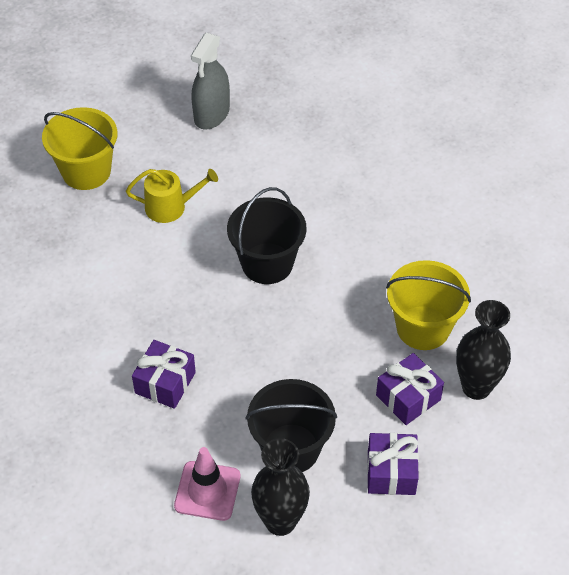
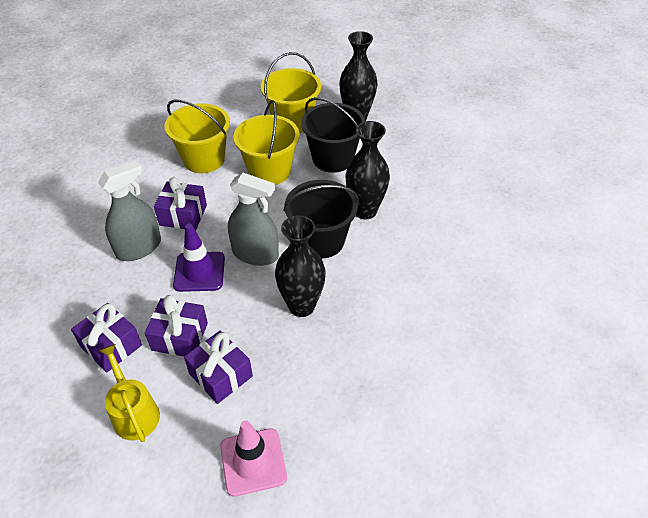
black vase: [251,438,310,536] [456,300,511,400] = 2 -> [275,216,326,317] [339,31,378,121] [346,121,390,219] = 3
grey spray bottle: [191,33,230,129] = 1 -> [98,160,161,261] [228,172,279,266] = 2
purple gift: [132,340,196,409] [367,433,419,495] [376,353,444,425] = 3 -> [71,303,142,373] [145,295,208,356] [154,177,207,231] [184,331,253,404] = 4
purple traffic cone: none = 0 -> [173,224,225,292] = 1
yellow bucket: [42,107,118,190] [386,260,471,350] = 2 -> [164,99,230,173] [233,100,300,185] [261,52,321,133] = 3

